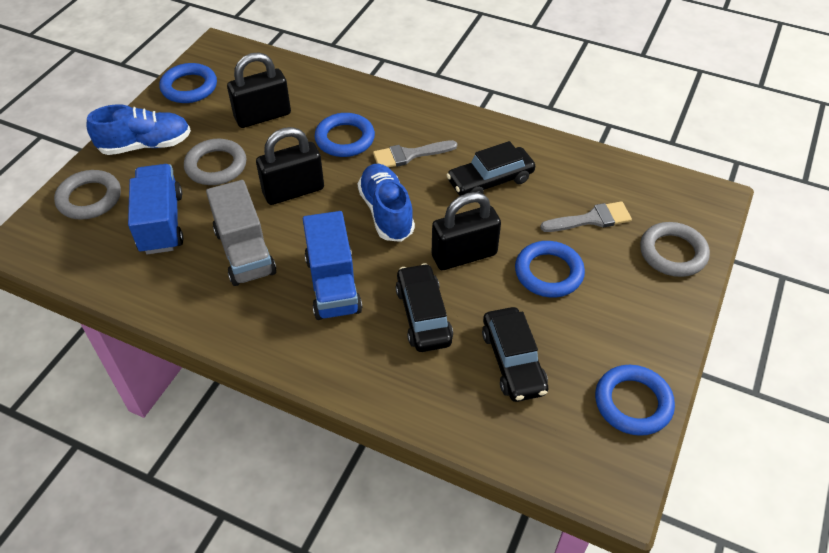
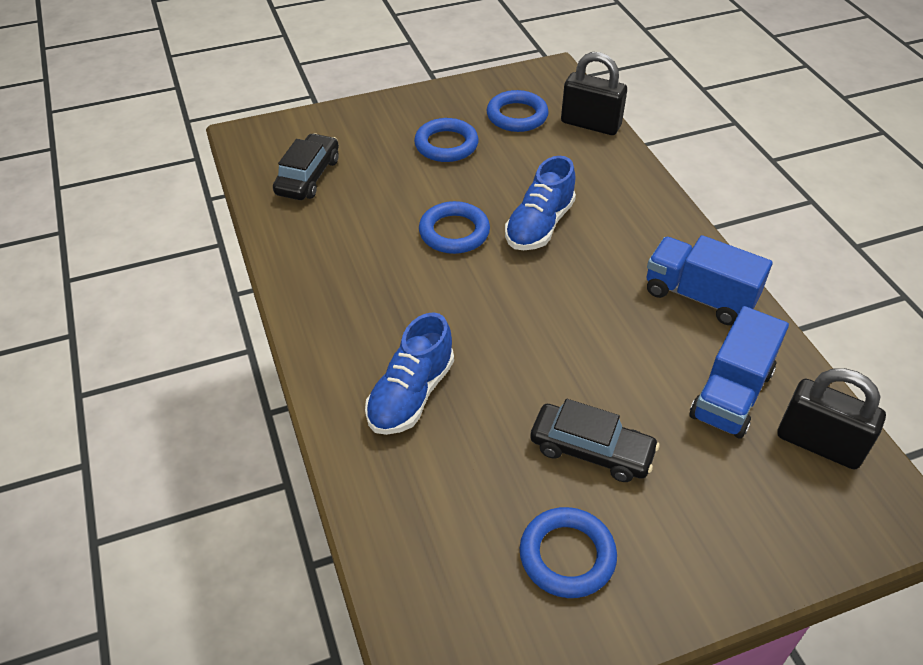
black car: [396,263,453,352] [447,141,535,196] [482,307,548,402] = 3 -> [273,133,339,200] [530,399,660,482] = 2
black padlock: [227,52,291,128] [256,127,324,205] [432,192,501,270] = 3 -> [561,52,627,135] [777,368,886,469] = 2
grey brush: [373,140,457,168] [540,201,632,232] = 2 -> none = 0
grey ring: [54,170,121,220] [184,139,247,185] [640,222,710,277] = 3 -> none = 0
grey truck: [206,180,276,286] = 1 -> none = 0

